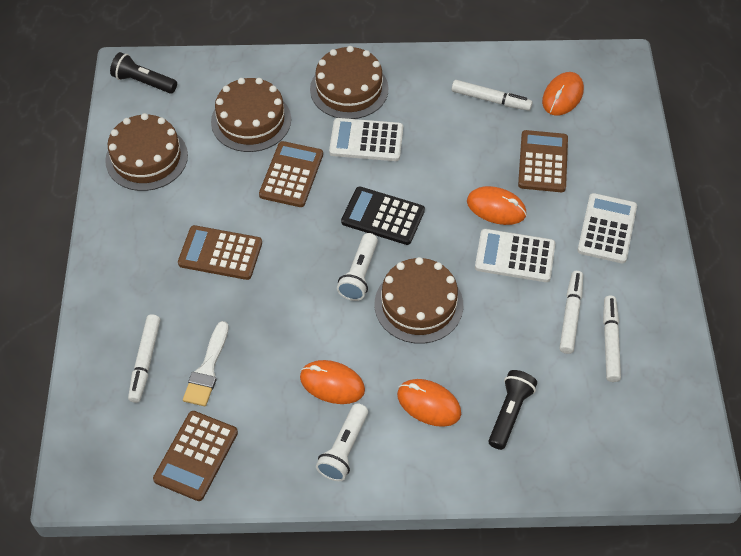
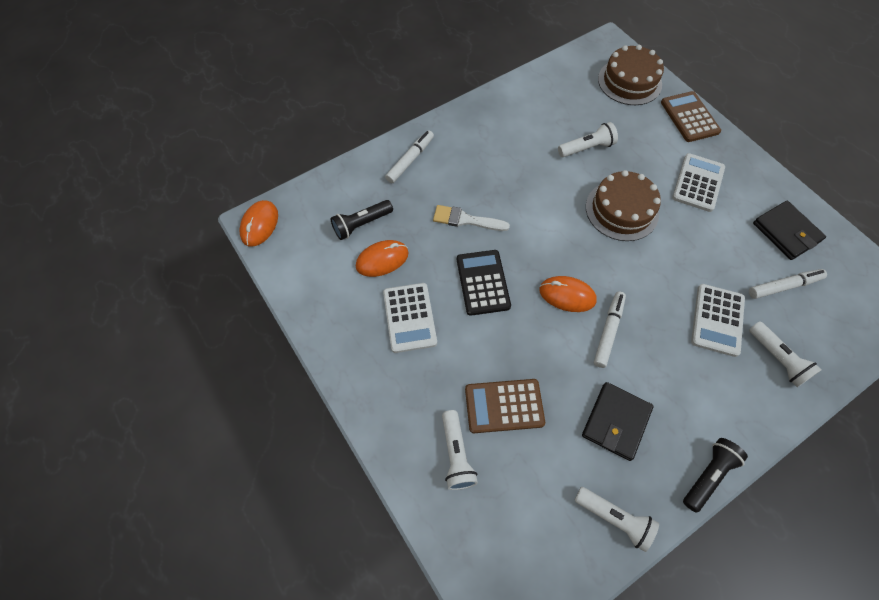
black wallet: none = 0 -> [582,382,654,461] [753,201,826,260] = 2
brown cake: [105,113,188,191] [211,78,291,152] [310,46,389,119] [375,257,463,344] = 4 -> [586,170,661,241] [598,45,664,105] = 2
brown calculator: [153,411,238,501] [178,225,262,280] [259,141,323,207] [518,130,568,192] = 4 -> [465,379,545,433] [661,91,721,142] = 2
orange mouse: [300,360,365,404] [397,379,461,427] [467,186,527,225] [542,72,584,116] = 4 -> [240,200,278,247] [356,240,409,277] [540,276,597,312] = 3
white flashlight: [316,403,368,481] [337,233,378,301] = 2 -> [442,410,478,490] [558,122,618,157] [574,487,659,552] [749,321,821,387] = 4
white marker: [128,315,160,403] [452,80,533,111] [560,271,583,354] [603,296,621,382] = 4 -> [385,130,434,183] [594,291,626,368] [749,269,827,299] = 3

